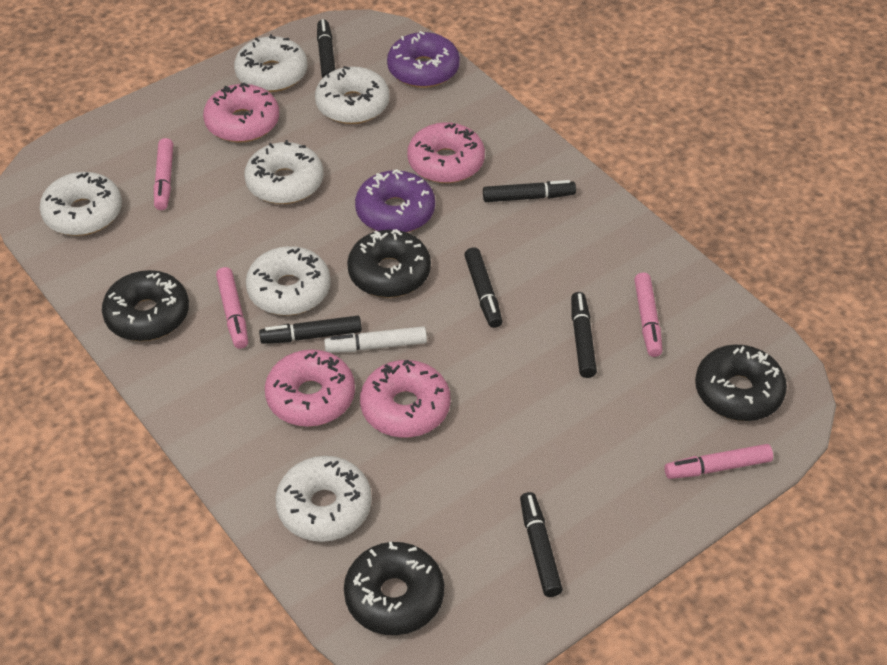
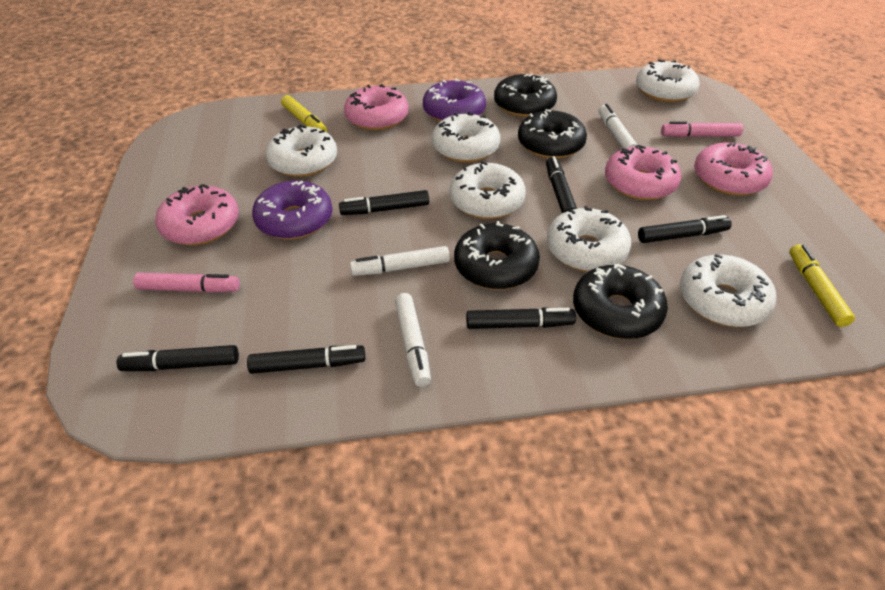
pink marker: [154,138,173,210] [216,267,248,349] [634,273,662,357] [665,444,773,479] = 4 -> [133,273,240,293] [661,121,743,137] = 2
white marker: [324,326,427,353] = 1 -> [350,246,450,276] [395,293,431,387] [598,104,637,148] = 3
yellow marker: none = 0 -> [281,95,327,132] [789,244,855,327] = 2

